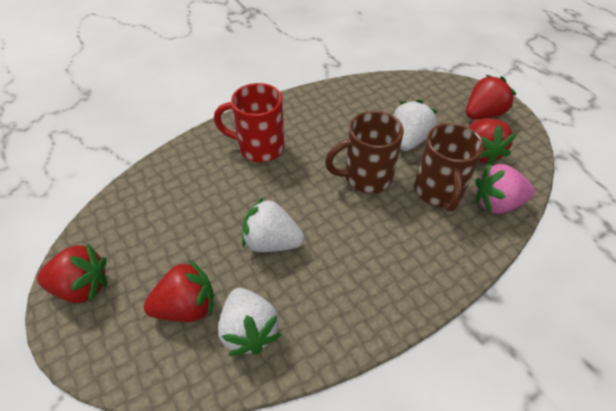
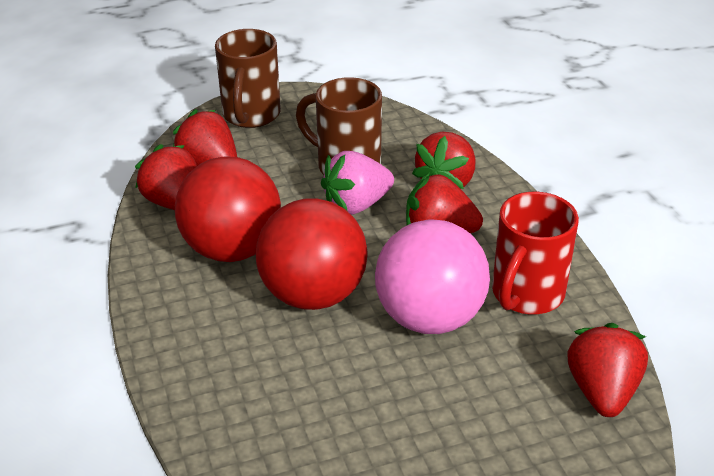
pink ball: none = 0 -> [375,219,490,334] = 1
red ball: none = 0 -> [175,156,281,262] [256,198,368,310] = 2
red strawberry: [37,243,107,303] [144,260,214,322] [466,75,516,119] [469,119,516,166] = 4 -> [135,144,197,210] [173,109,237,166] [406,173,483,233] [412,132,475,189] [568,323,648,417] = 5
white strawberry: [218,288,281,356] [242,197,304,252] [393,100,438,151] = 3 -> none = 0

